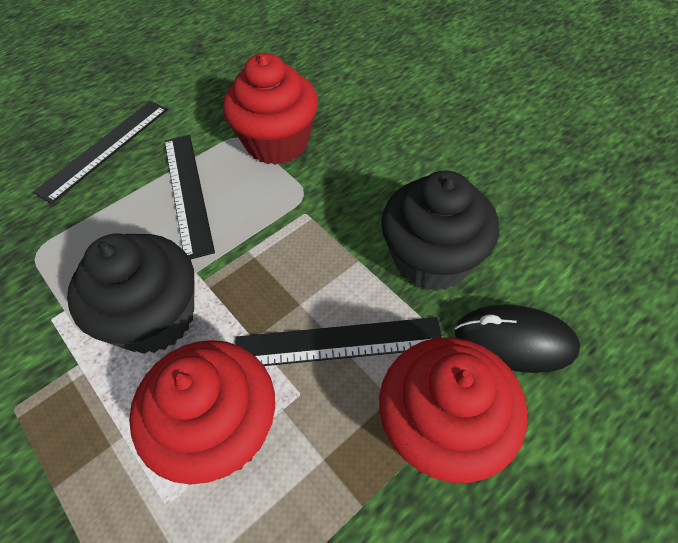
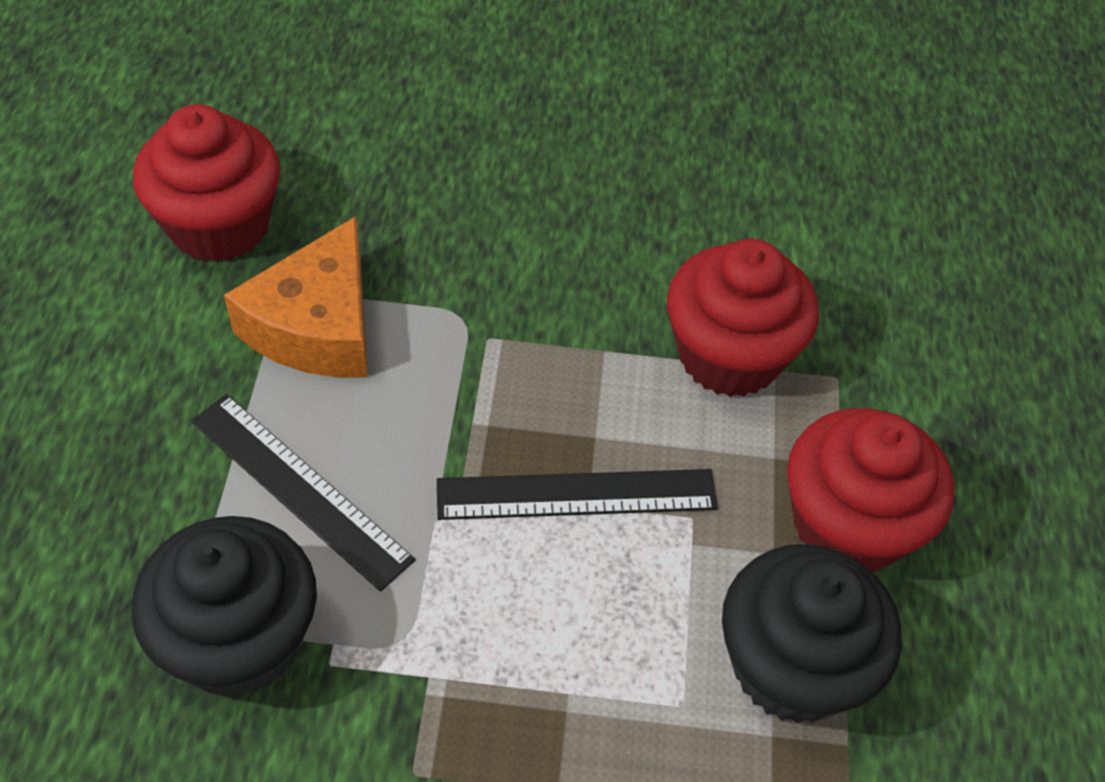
black mouse: [454,304,580,373] = 1 -> none = 0
black ruler: [33,101,168,204] [164,135,215,259] [235,317,442,366] = 3 -> [191,394,415,592] [437,469,718,520] = 2
orange cheese: none = 0 -> [224,216,368,377] = 1

